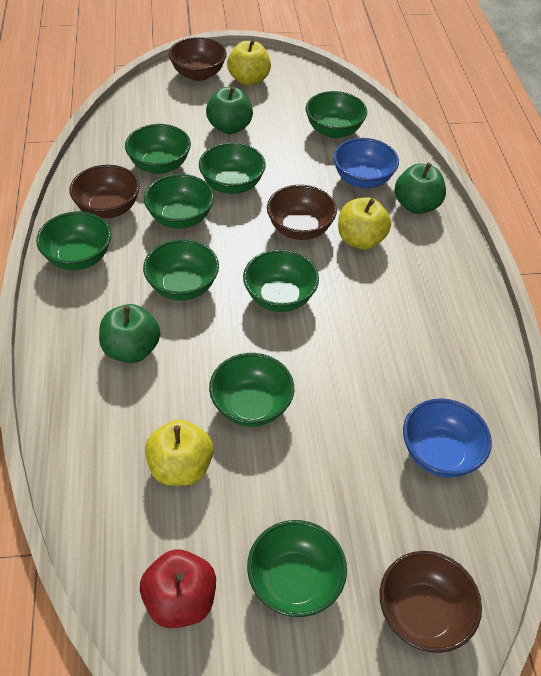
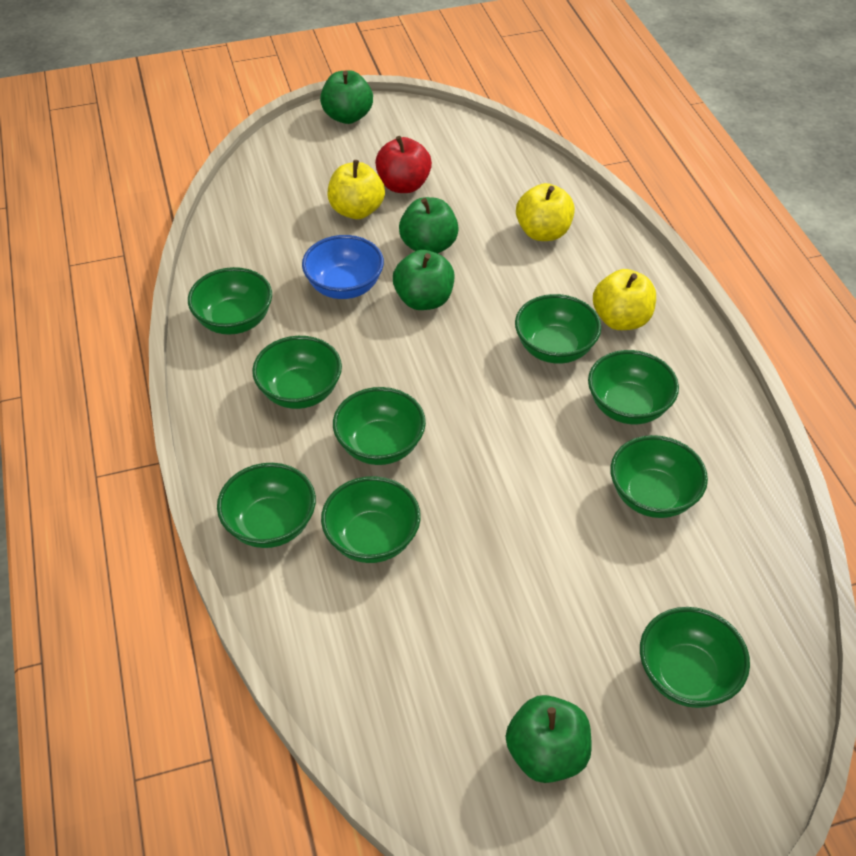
blue bowl: [333,138,399,188] [403,398,492,478] = 2 -> [302,235,384,299] = 1
brown bowl: [69,165,140,219] [169,37,227,81] [267,185,337,240] [379,551,482,653] = 4 -> none = 0
green apple: [99,304,160,363] [206,86,253,134] [394,163,446,214] = 3 -> [320,70,373,124] [393,250,454,310] [399,197,459,253] [506,695,592,783] = 4

